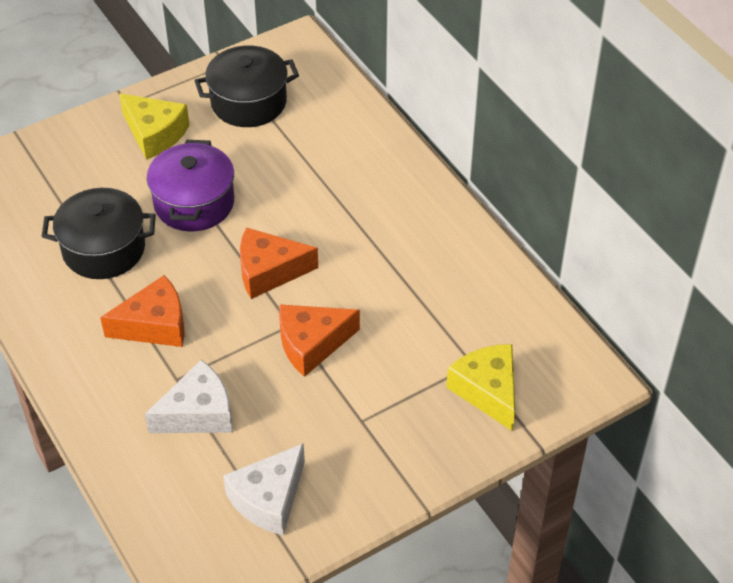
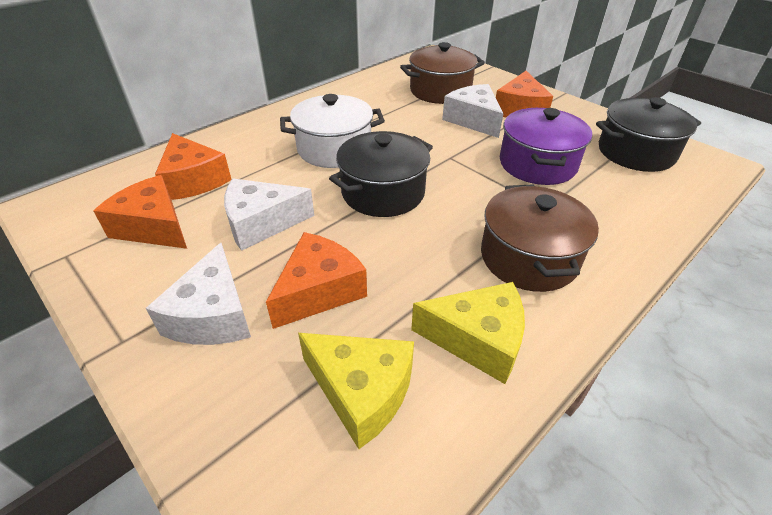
brown pot: none = 0 -> [400,42,485,104] [481,184,599,292] = 2
orange cheese: [100,275,185,347] [240,227,318,299] [279,305,360,377] = 3 -> [94,175,187,249] [155,133,232,200] [266,232,367,329] [496,71,553,117] = 4
white cheese: [145,360,232,433] [223,443,305,535] = 2 -> [146,243,251,345] [224,179,314,251] [442,84,503,138] = 3
white pot: none = 0 -> [280,94,385,168] = 1

